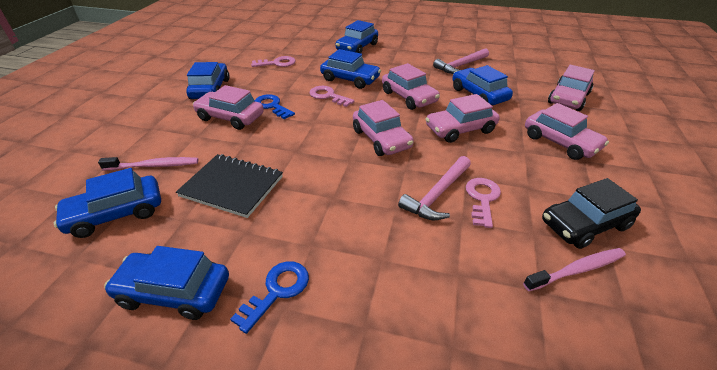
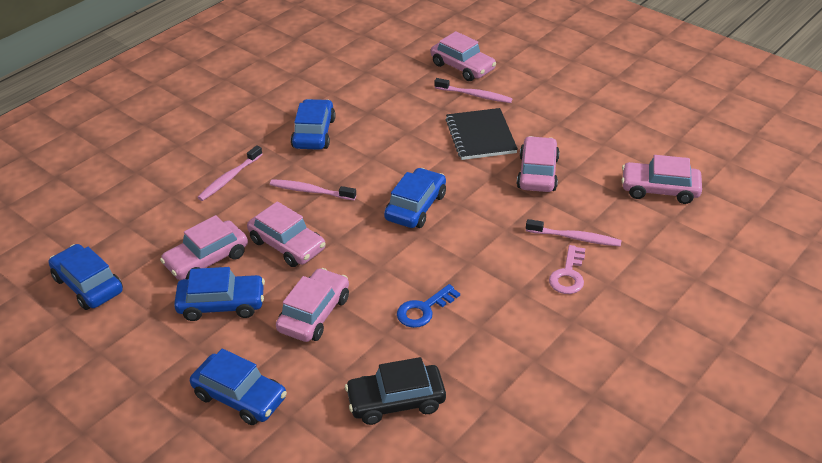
blue car: [54,168,161,238] [104,246,229,320] [186,62,229,99] [320,49,381,89] [335,20,378,53] [452,65,513,105] = 6 -> [49,244,123,310] [174,267,265,321] [190,348,287,425] [291,99,336,150] [384,168,446,228] = 5
blue key: [230,261,309,334] [255,94,295,119] = 2 -> [397,284,460,328] = 1
pink hammer: [398,156,471,220] [433,48,489,74] = 2 -> none = 0
pink key: [251,56,296,67] [310,86,354,107] [466,178,501,228] = 3 -> [549,245,586,294] = 1
pink toothbrush: [98,157,198,170] [523,248,626,291] = 2 -> [197,145,263,201] [270,179,356,200] [434,78,512,103] [526,219,622,247] = 4

